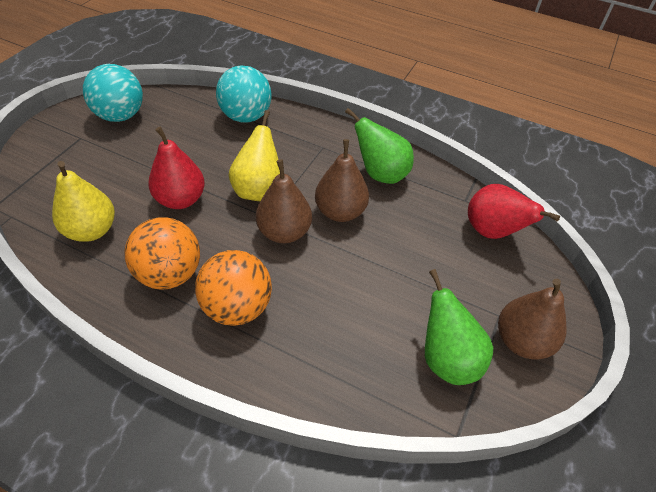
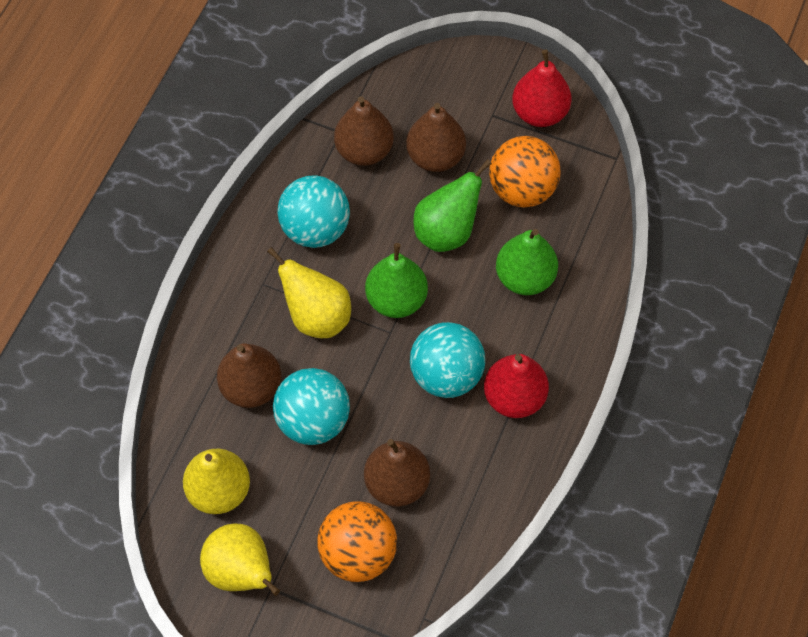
brown pear: [256,160,312,243] [315,139,369,222] [498,279,566,360] = 3 -> [217,343,282,408] [334,96,394,166] [364,439,430,506] [406,103,466,172] = 4
green pear: [345,108,414,184] [425,269,493,385] = 2 -> [365,243,428,318] [413,159,492,252] [496,229,558,295] = 3
turquoise ball: [83,64,143,122] [216,66,272,123] = 2 -> [273,368,350,445] [277,176,350,248] [410,322,485,398] = 3
yellow pear: [52,161,115,242] [229,110,280,201] = 2 -> [183,449,250,514] [200,524,280,596] [267,247,351,338] = 3

